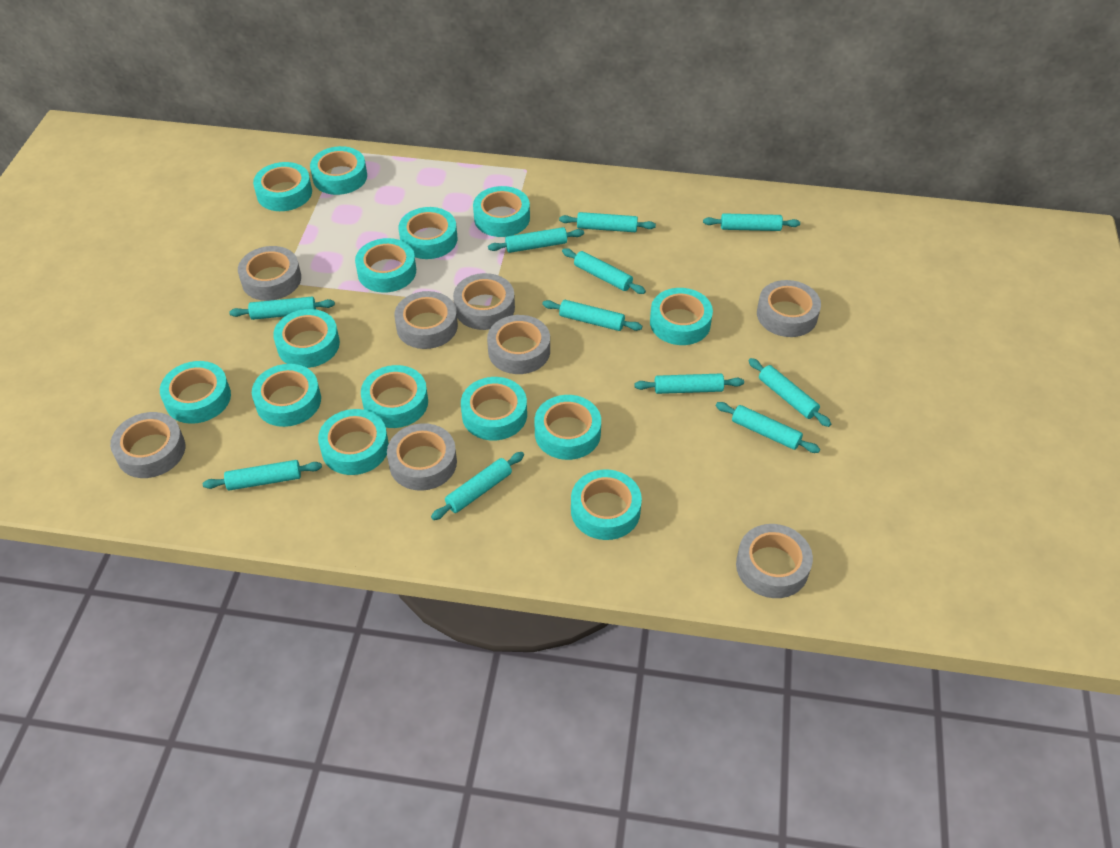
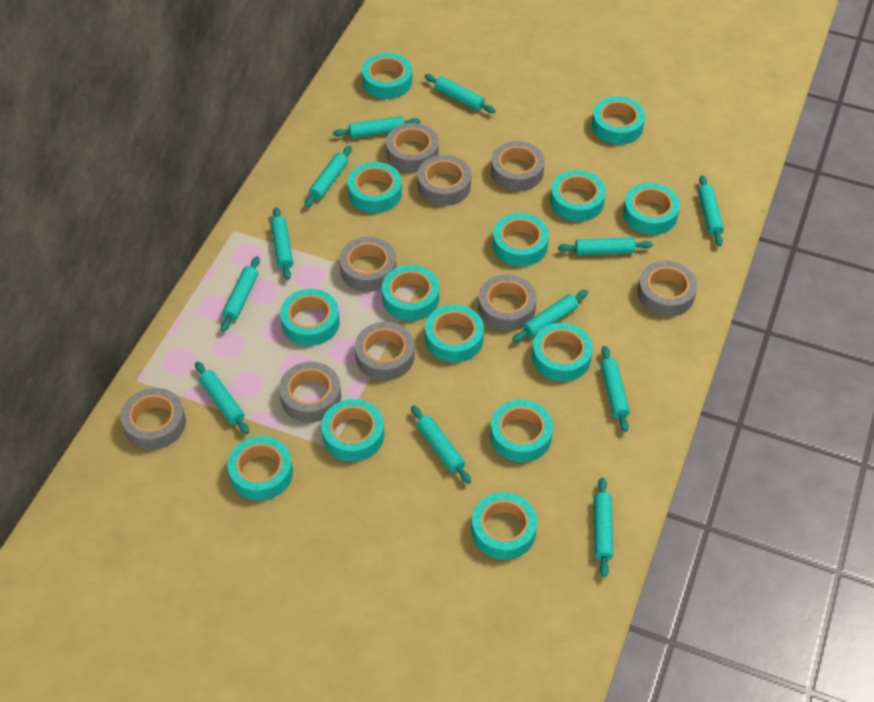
grey tape: [110,412,185,478] [238,246,301,301] [387,423,457,491] [394,291,458,349] [453,273,515,330] [487,315,550,374] [736,524,813,598] [757,280,821,337] = 8 -> [121,388,186,450] [279,362,341,422] [339,237,396,292] [355,322,415,381] [386,123,439,172] [417,155,471,206] [478,275,537,331] [491,141,545,191] [637,261,697,317] = 9
turquoise rolling pin: [203,460,322,490] [229,297,335,320] [431,452,524,520] [488,227,584,253] [542,300,642,331] [559,212,656,232] [562,248,646,294] [634,374,744,394] [703,213,800,231] [716,402,820,453] [748,358,831,427] = 11 -> [195,361,249,434] [221,256,260,332] [271,207,293,280] [305,146,352,207] [333,116,420,138] [411,405,471,484] [425,74,496,113] [512,290,588,342] [558,237,653,255] [594,477,613,577] [600,346,630,432] [698,175,724,246] = 12

